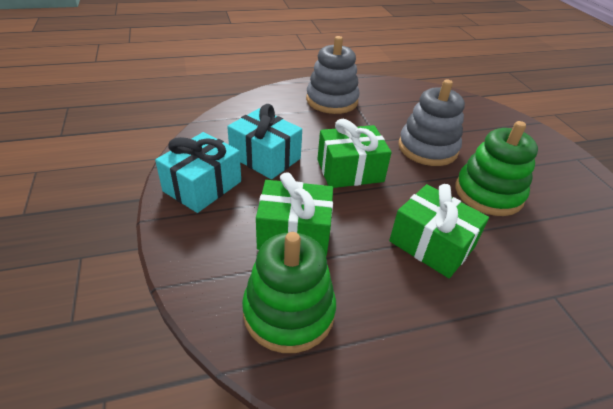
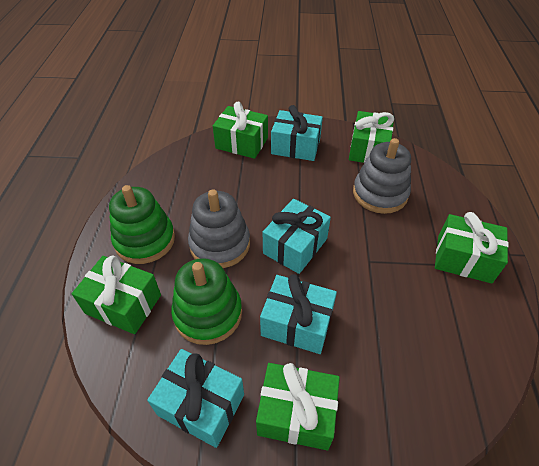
green gift: [256,172,333,256] [317,119,392,188] [389,184,489,278] = 3 -> [72,256,161,334] [213,102,268,159] [256,363,340,450] [349,111,394,163] [435,212,509,283] = 5
turquoise gift: [155,132,241,213] [227,104,302,179] = 2 -> [147,349,244,448] [260,274,337,354] [263,199,331,274] [271,105,323,161] = 4

